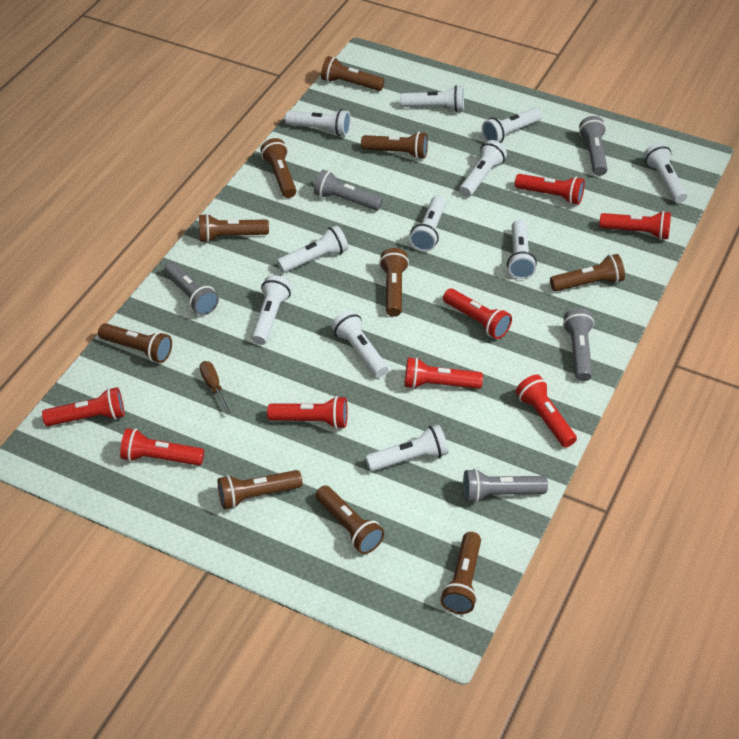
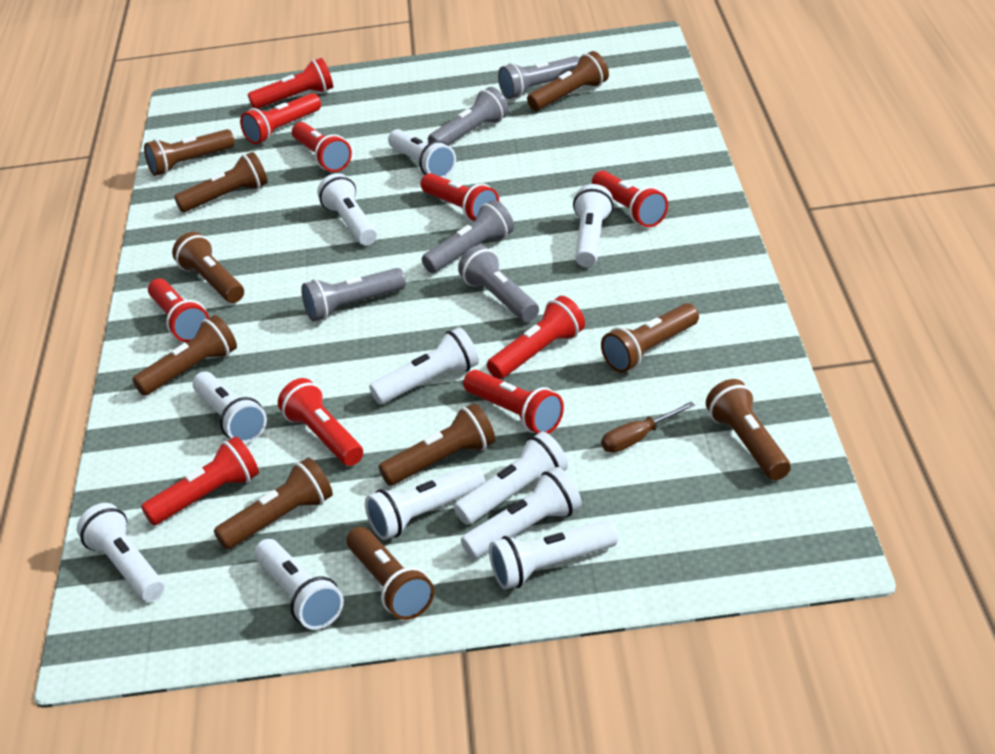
red flashlight: [42,387,125,426] [120,428,204,466] [267,396,348,429] [405,357,483,389] [443,289,512,339] [515,174,585,205] [516,375,577,448] [599,211,671,240] = 8 -> [141,436,259,525] [148,278,209,342] [240,93,321,144] [248,58,333,109] [278,378,363,466] [292,122,352,172] [421,173,499,222] [463,370,564,434] [487,296,585,379] [592,171,668,227] = 10

